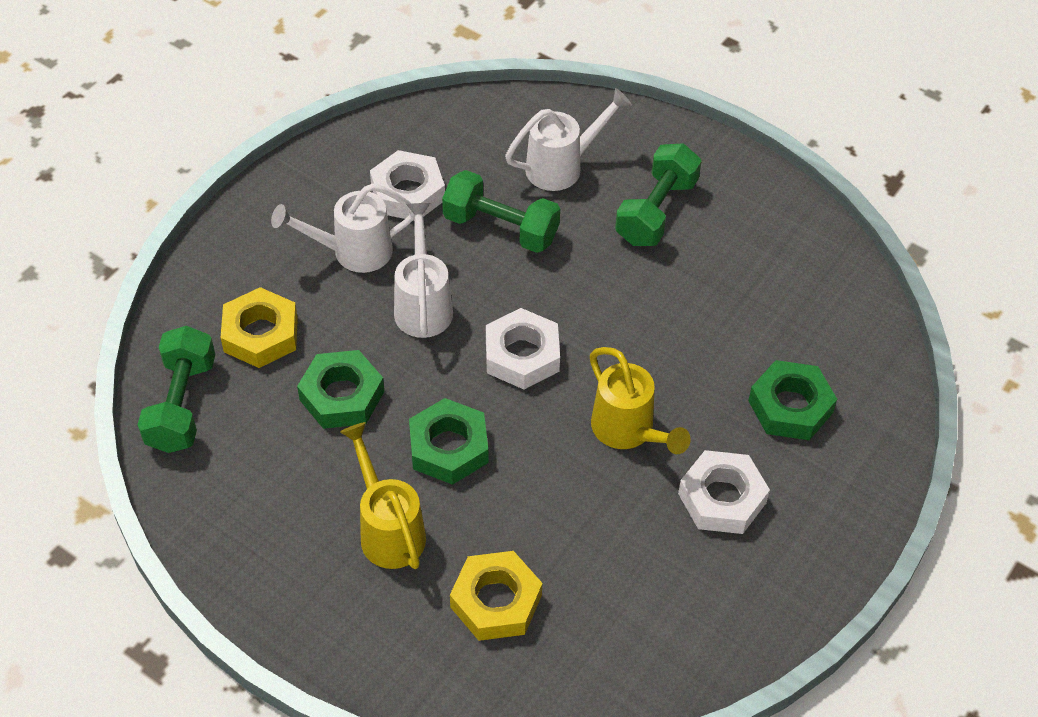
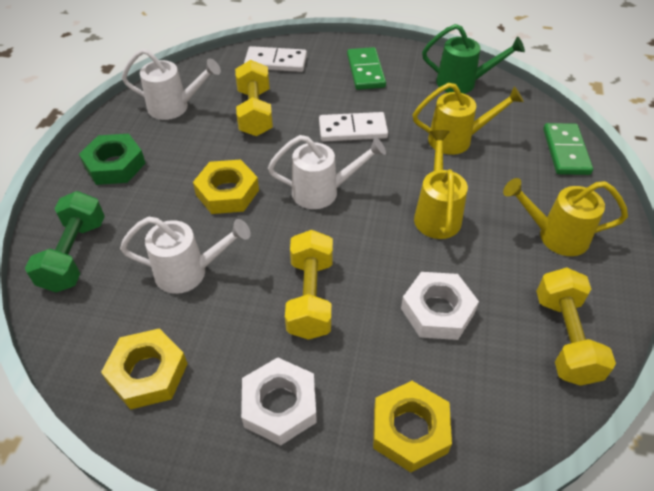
green domino: none = 0 -> [347,47,386,90] [543,123,593,175] = 2
green dumbbell: [138,326,215,453] [442,170,560,253] [615,143,702,246] = 3 -> [25,191,105,293] = 1
green nut: [297,350,384,429] [409,398,488,485] [748,360,837,440] = 3 -> [79,134,146,185] = 1
green watering can: none = 0 -> [422,24,525,94] = 1
white domino: none = 0 -> [244,46,307,72] [319,112,388,142] = 2
white nut: [370,150,445,221] [486,308,560,389] [678,450,770,534] = 3 -> [241,357,317,445] [401,272,479,340] = 2
yellow dumbbell: none = 0 -> [235,60,273,136] [285,230,333,340] [536,267,616,386] = 3
yellow nut: [221,287,298,368] [450,551,542,641] = 2 -> [101,328,188,410] [193,159,259,214] [373,381,452,472] = 3
yellow watering can: [340,422,426,569] [590,347,691,454] = 2 -> [413,83,524,155] [414,130,468,239] [503,178,628,256] = 3

